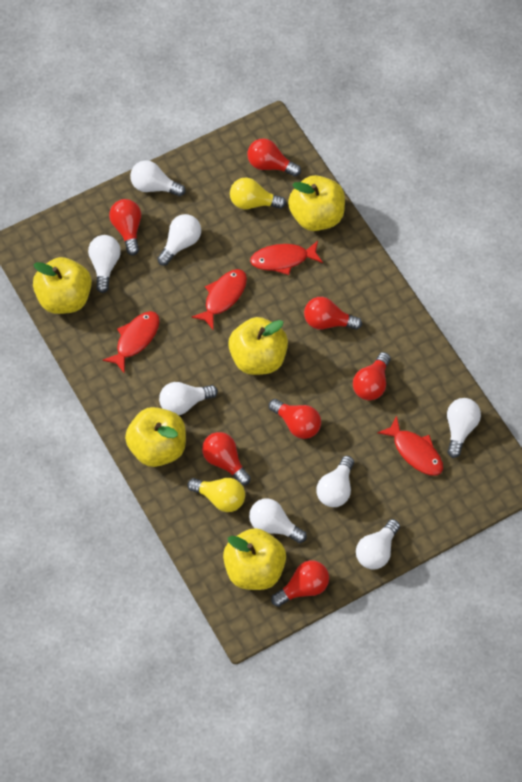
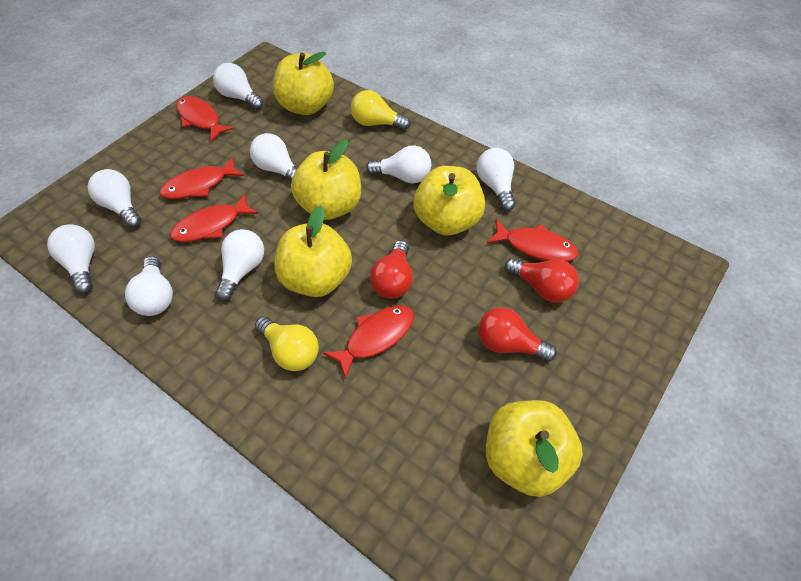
red fish: [103,311,160,373] [191,269,247,329] [250,241,323,275] [377,416,443,476] = 4 -> [159,157,244,199] [170,194,258,242] [176,96,234,141] [323,305,414,379] [487,220,578,262] = 5
red light bulb: [109,199,141,256] [202,432,251,485] [247,138,301,177] [269,399,321,439] [271,560,329,607] [304,297,362,330] [353,352,391,401] = 7 -> [370,240,413,299] [478,307,557,362] [505,258,579,302] = 3

